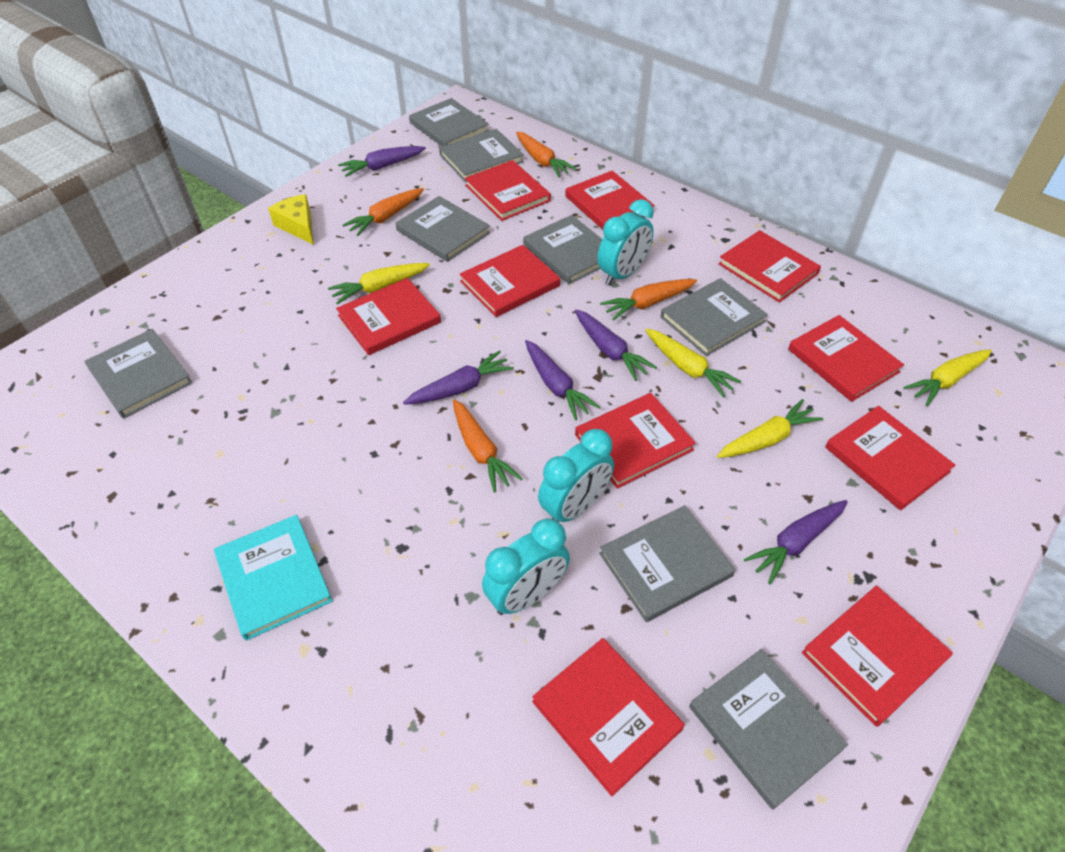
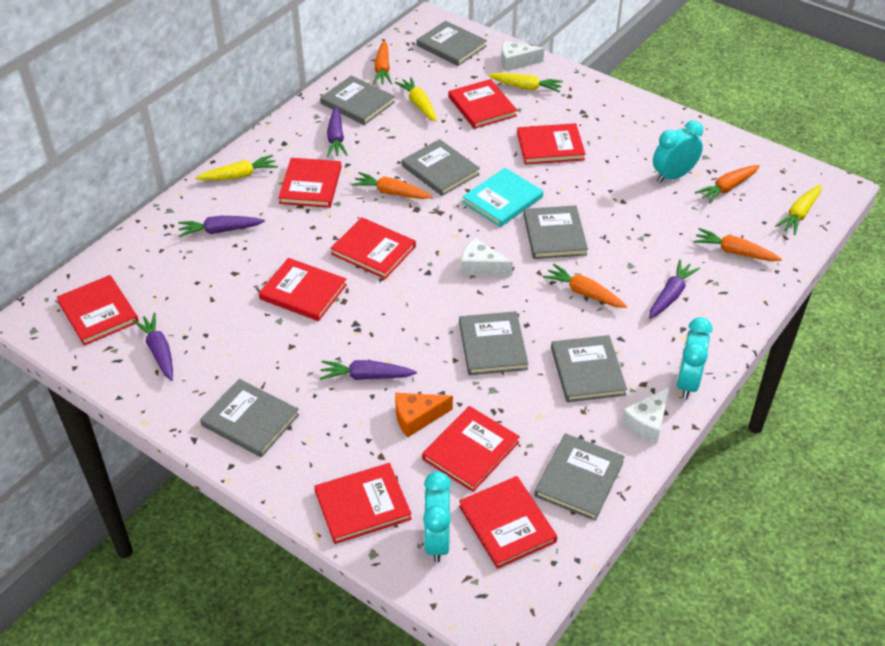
orange carrot: [343,188,424,236] [453,399,523,493] [516,132,577,177] [600,279,697,321] = 4 -> [351,172,432,199] [373,41,392,85] [543,264,627,308] [694,228,782,261] [695,165,760,204] = 5
orange cheese: none = 0 -> [395,393,453,438] = 1
red book: [336,278,441,355] [459,245,560,317] [465,160,551,221] [532,638,685,796] [565,171,655,230] [575,393,696,489] [718,230,821,303] [788,315,904,402] [802,586,953,727] [825,406,955,510] = 10 -> [57,275,139,346] [259,258,347,321] [278,158,341,208] [314,463,412,544] [330,217,416,279] [422,406,520,492] [448,79,517,129] [459,476,557,569] [517,123,586,165] = 9
white cheese: none = 0 -> [461,238,513,276] [501,40,544,72] [621,387,670,444] = 3
yellow cheese: [268,194,314,245] = 1 -> none = 0

